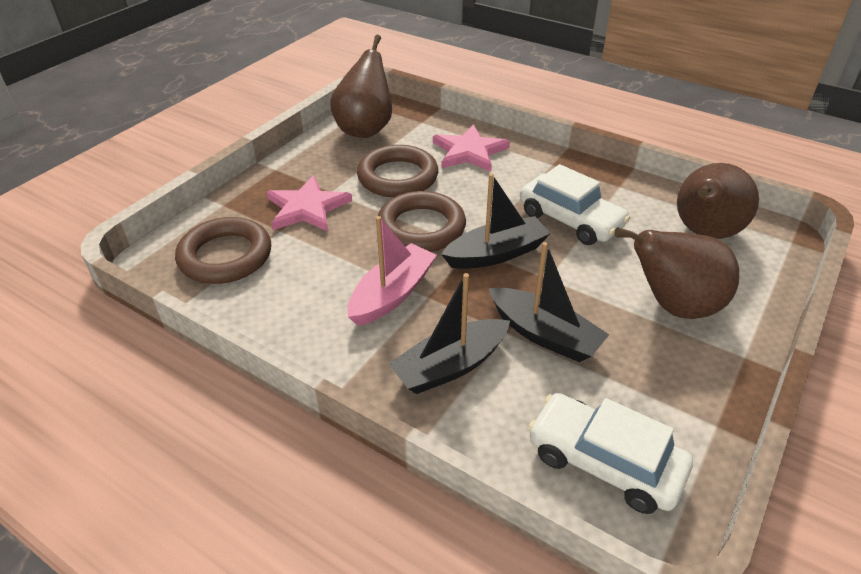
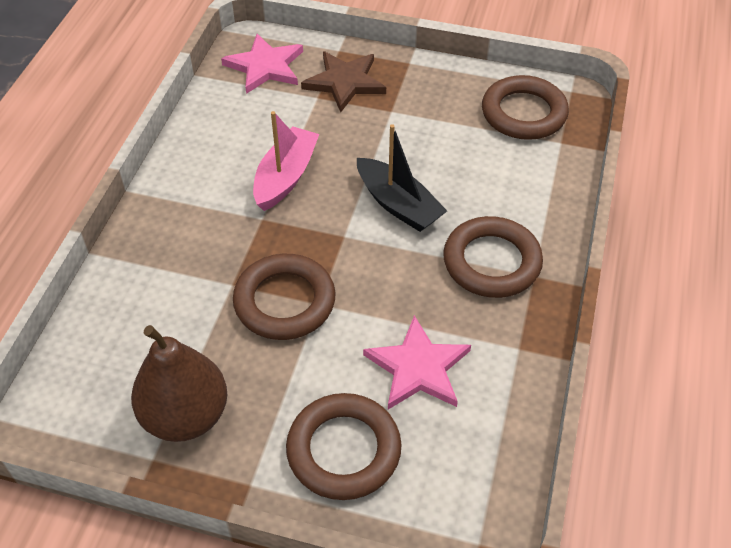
black boat: [388,273,510,394] [441,173,551,269] [489,242,609,362] = 3 -> [357,124,447,232] = 1
brown pear: [330,35,392,138] [614,227,739,319] [677,163,759,239] = 3 -> [131,325,227,442] = 1
brown ring: [175,217,271,284] [357,145,438,198] [378,191,466,252] = 3 -> [233,254,336,340] [286,393,402,500] [443,216,543,298] [482,75,569,140] = 4
brown star: none = 0 -> [301,51,386,112] = 1
white car: [520,164,630,245] [528,393,693,514] = 2 -> none = 0

